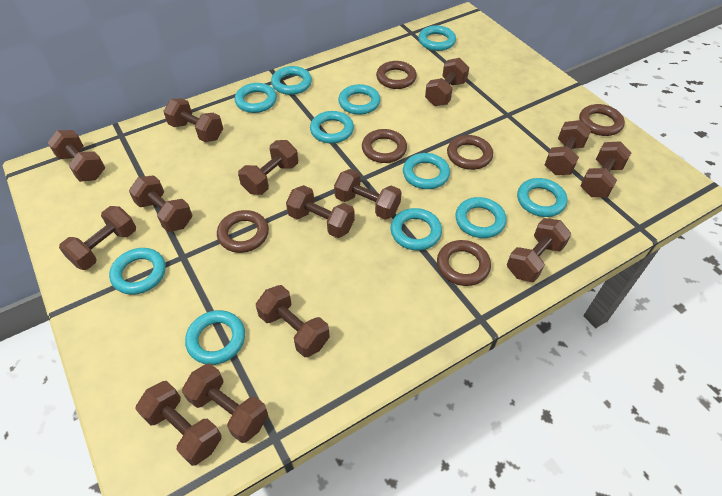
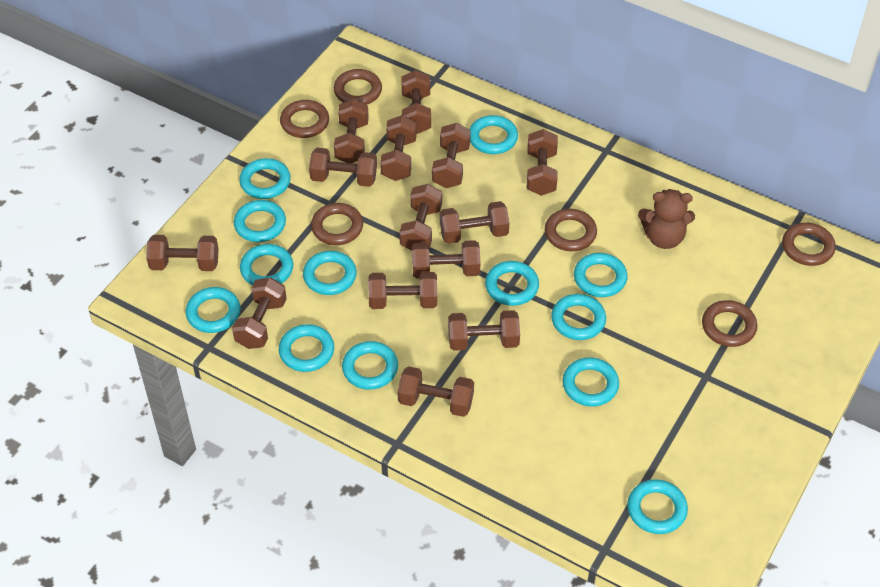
brown teddy bear: none = 0 -> [638,189,695,249] = 1
turquoise ring: [109,248,166,295] [185,310,245,365] [235,83,277,113] [271,66,312,95] [310,111,354,143] [338,84,380,115] [391,208,442,250] [403,153,450,189] [418,25,456,51] [455,197,507,238] [517,178,567,217] = 11 -> [186,287,240,333] [234,200,286,242] [239,158,291,199] [240,244,293,285] [279,324,334,372] [303,251,357,295] [342,341,398,390] [469,115,518,154] [485,261,539,306] [551,294,606,340] [562,357,619,407] [574,253,628,297] [627,479,688,534] = 13

